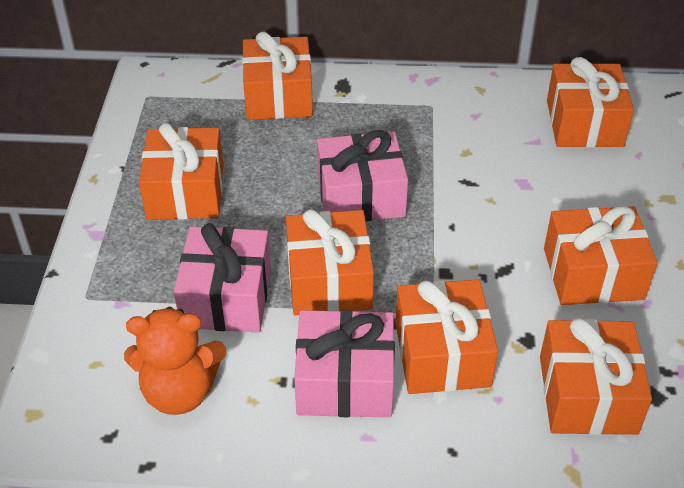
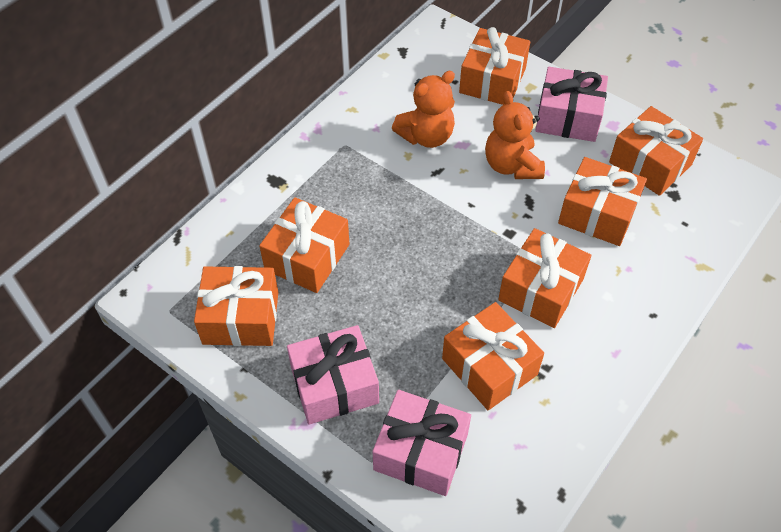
orange teddy bear: [124,307,226,415] = 1 -> [392,71,455,148] [485,91,545,179] = 2

